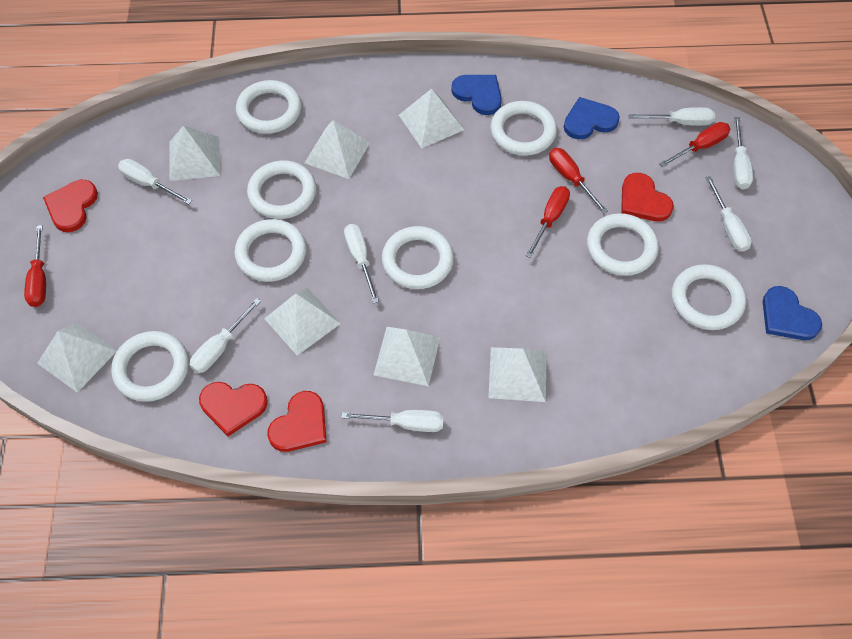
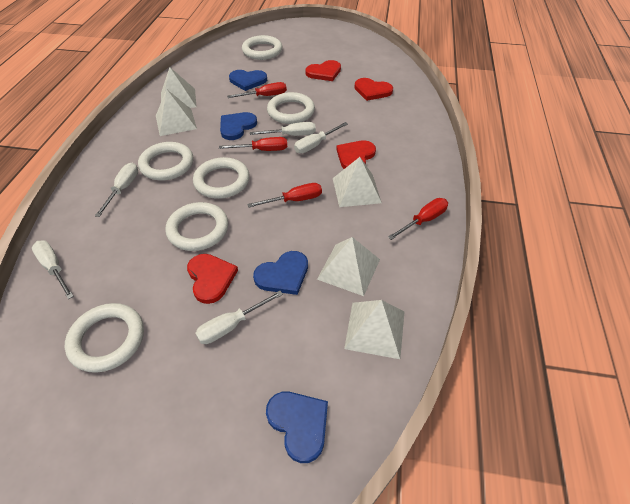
blue heart: [451,75,502,115] [564,97,620,140] [763,286,822,340] = 3 -> [220,112,257,140] [229,70,267,91] [253,251,308,295] [266,392,328,463] = 4
white pyramid: [37,323,117,393] [170,126,220,181] [264,288,341,355] [305,120,370,179] [374,327,440,386] [399,89,464,148] [488,347,547,402] = 7 -> [156,89,197,136] [161,67,196,108] [317,237,380,296] [333,157,382,207] [344,300,404,359] = 5
white ring: [111,331,189,402] [234,219,306,282] [236,80,301,134] [247,161,316,219] [382,226,454,289] [490,101,557,156] [587,213,659,276] [672,264,746,330] = 8 -> [65,303,144,373] [138,142,193,181] [165,202,228,251] [193,157,250,199] [242,35,282,60] [267,92,315,124] = 6
white screwdriver: [118,159,192,205] [190,298,261,373] [341,410,444,432] [344,224,379,303] [628,107,715,126] [705,176,752,252] [733,117,753,189] = 7 -> [32,240,74,299] [95,163,138,217] [195,291,283,344] [250,122,316,136] [294,122,348,153] = 5

